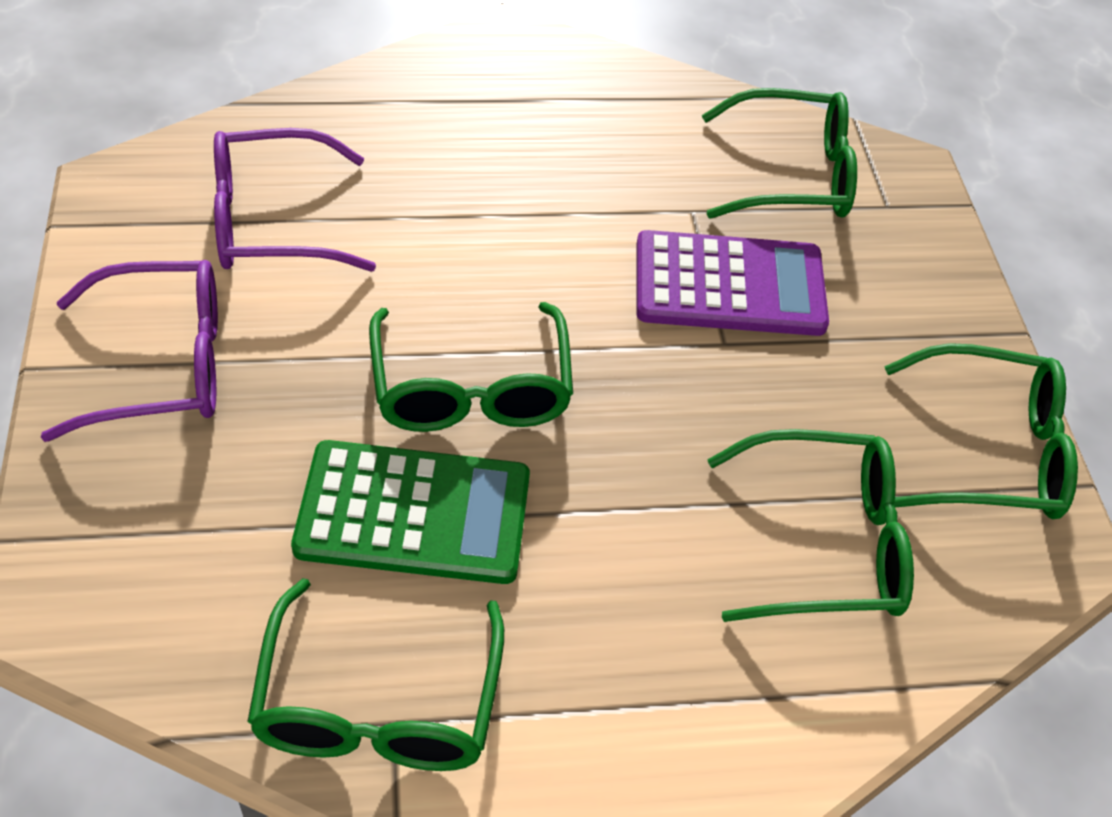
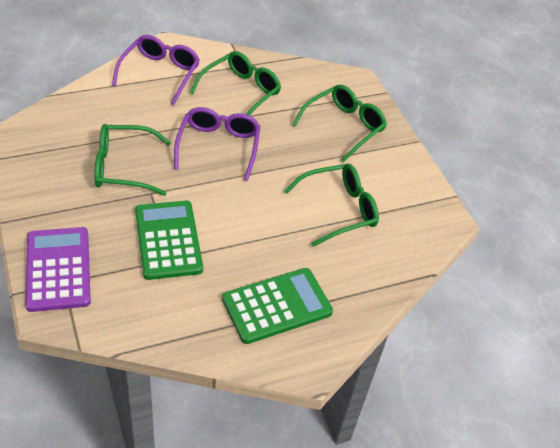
green calculator: [291,440,530,584] = 1 -> [135,201,203,280] [222,268,333,344] = 2
green glasses: [247,578,504,771] [369,302,573,432] [702,88,857,219] [707,429,914,622] [884,343,1078,519] = 5 -> [94,124,171,196] [190,51,281,115] [284,164,379,247] [292,85,387,163] = 4

